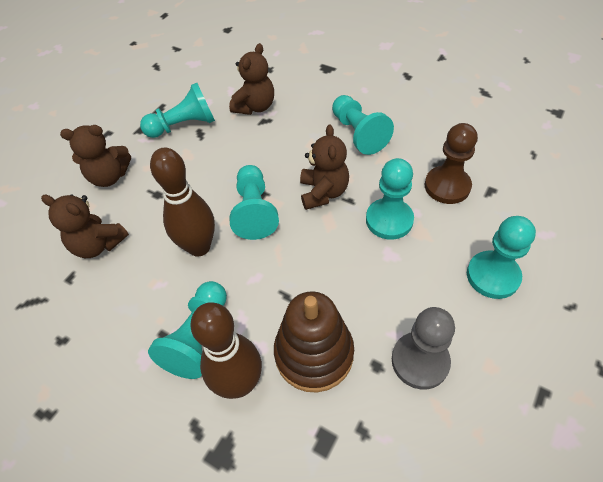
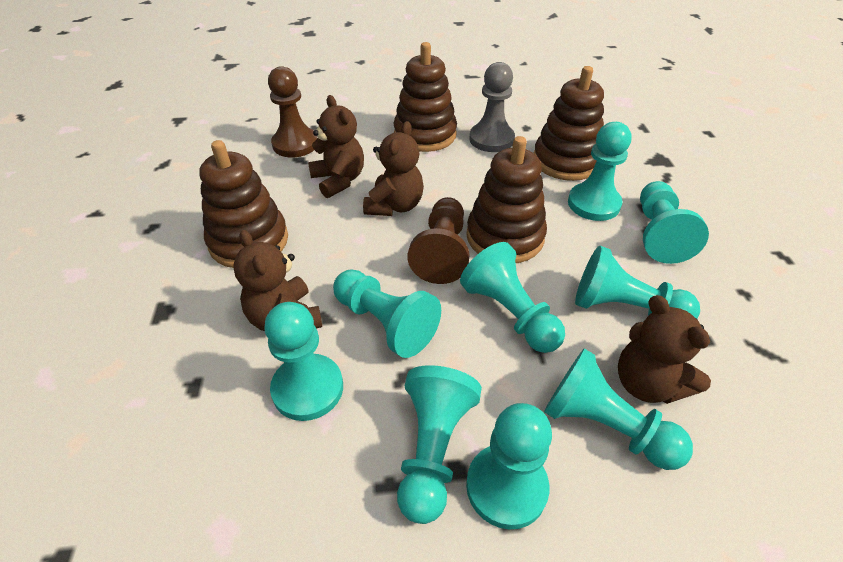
brown bowling pin: [150,147,215,257] [190,302,262,399] = 2 -> none = 0
brown pawn: [425,123,478,204] = 1 -> [268,66,318,157] [407,197,470,284] = 2
brown stacking toy: [274,291,354,392] = 1 -> [199,140,288,268] [394,42,457,152] [466,136,547,263] [534,66,604,181] = 4
turquoise pawn: [140,83,215,138] [148,281,227,379] [230,165,279,240] [332,95,394,155] [366,158,414,240] [467,216,536,299] = 6 -> [264,302,343,421] [333,269,441,358] [397,365,482,524] [460,242,565,353] [466,403,552,529] [544,348,693,470] [568,122,631,221] [575,246,700,319] [640,181,709,264] = 9

